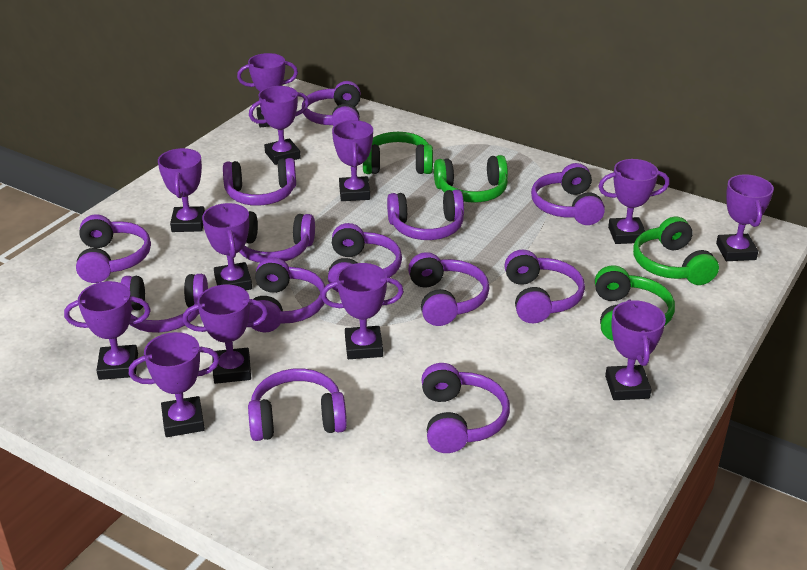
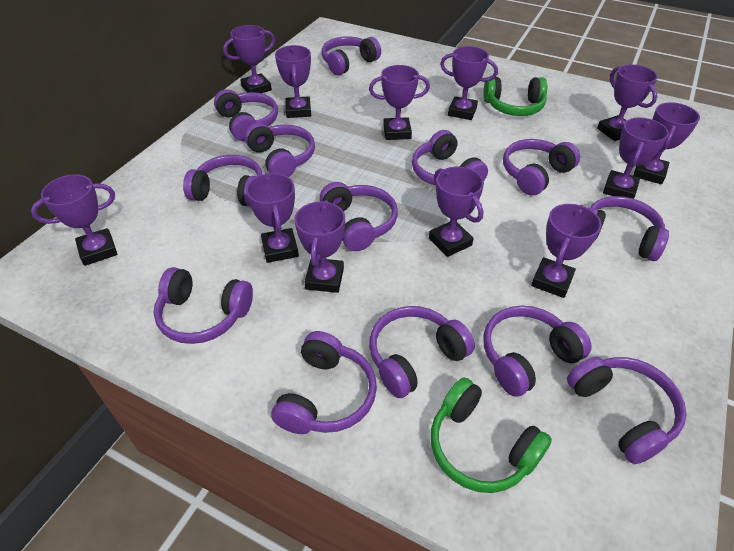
green headphones: [363,132,433,174] [434,155,508,202] [595,265,675,341] [633,217,719,285] = 4 -> [431,377,552,493] [484,77,547,116] = 2

